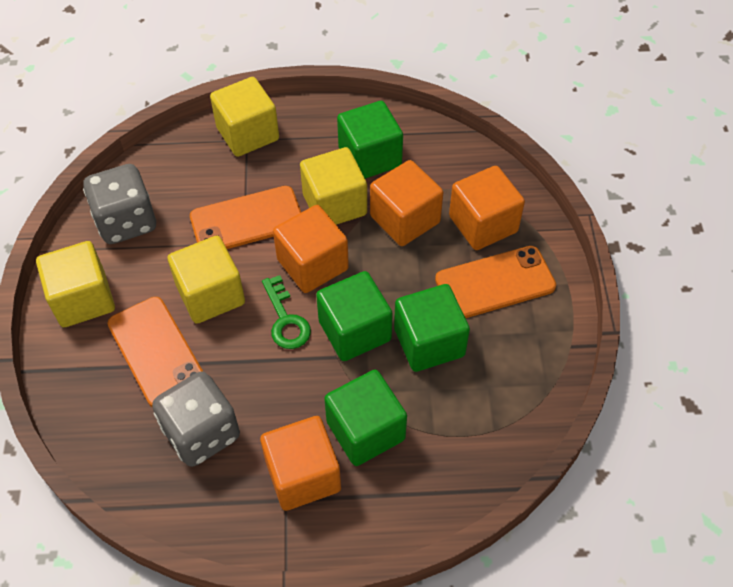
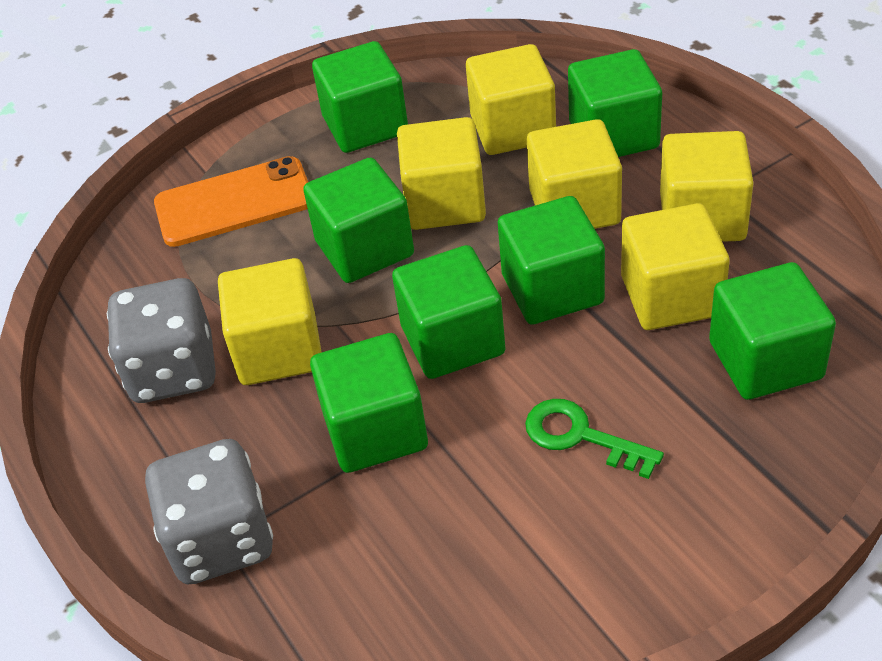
green cube: [316,271,393,361] [324,370,407,466] [337,101,403,179] [394,284,470,372] = 4 -> [303,157,414,283] [310,333,428,473] [312,41,408,153] [392,245,506,379] [498,196,605,325] [568,49,662,157] [709,262,836,400] = 7
orange cube: [260,416,341,511] [273,205,349,293] [370,160,443,246] [449,166,525,250] = 4 -> none = 0
orange phone: [107,297,203,407] [190,186,301,249] [435,246,556,318] = 3 -> [154,156,308,247] = 1
yellow cube: [36,241,115,327] [168,236,245,324] [210,77,279,157] [300,147,367,225] = 4 -> [218,258,322,385] [397,117,486,230] [466,44,556,155] [527,119,622,229] [621,203,730,330] [660,131,754,242] = 6

